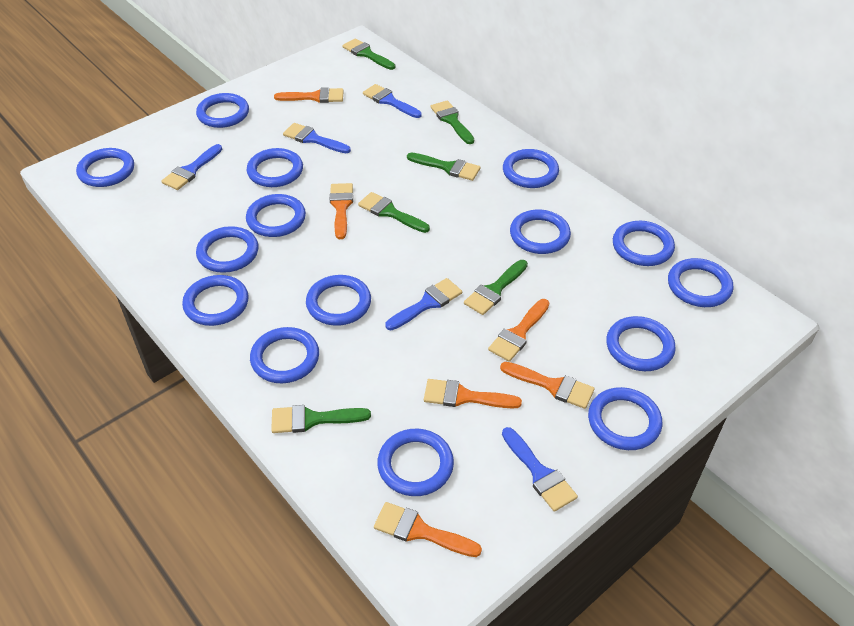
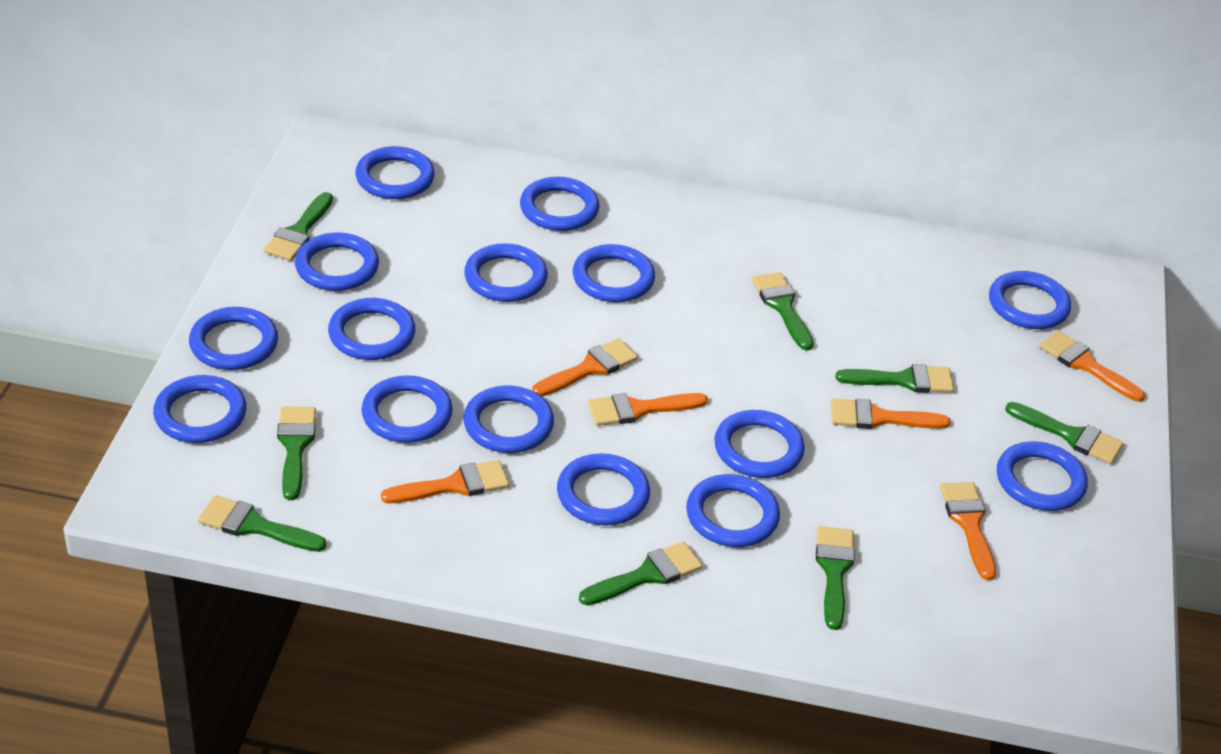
blue brush: [161,144,222,190] [283,123,351,153] [363,84,422,118] [385,278,462,330] [502,427,578,512] = 5 -> none = 0
green brush: [271,405,371,433] [342,38,395,70] [358,192,430,233] [407,153,480,181] [430,100,474,144] [464,260,528,315] = 6 -> [198,495,326,552] [264,192,333,261] [277,407,316,500] [579,541,702,605] [752,272,814,350] [816,526,855,630] [835,364,954,393] [1005,402,1124,464] = 8

